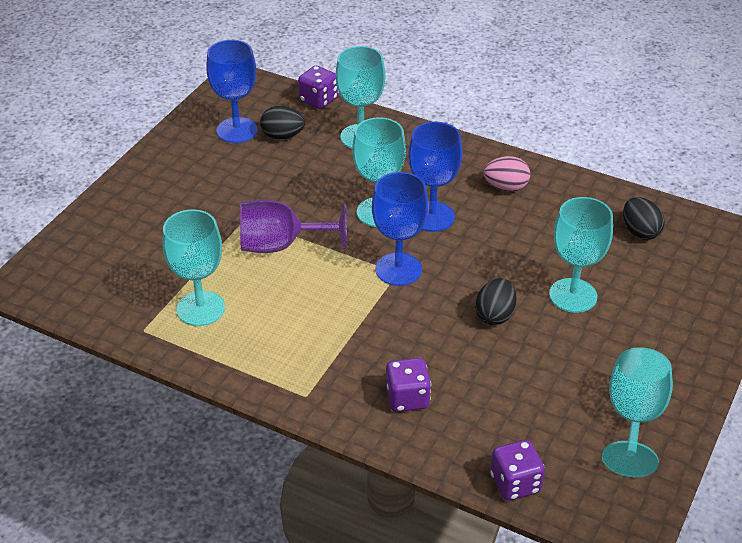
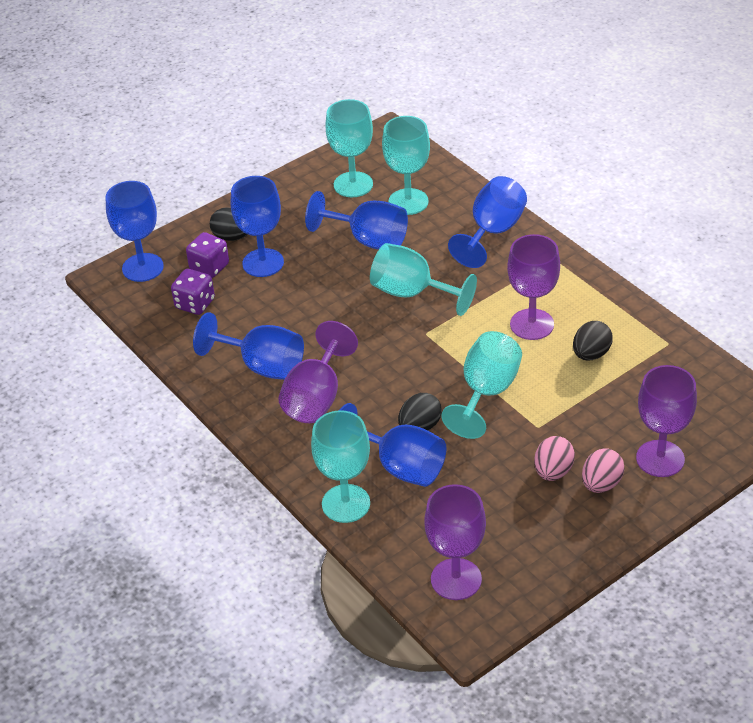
blue goblet: [206,40,258,143] [372,172,428,286] [408,122,463,232] = 3 -> [106,181,164,282] [193,312,304,380] [231,176,284,277] [305,191,408,250] [339,403,446,487] [448,176,527,268] = 6
pink egg: [483,156,530,192] = 1 -> [534,436,575,481] [582,448,624,493] = 2
purple dice: [298,66,338,109] [386,358,431,412] [490,440,545,501] = 3 -> [171,269,215,315] [186,232,229,278] = 2
purple goblet: [240,199,347,253] = 1 -> [278,321,358,423] [424,484,486,600] [507,234,560,340] [636,365,697,477] = 4

